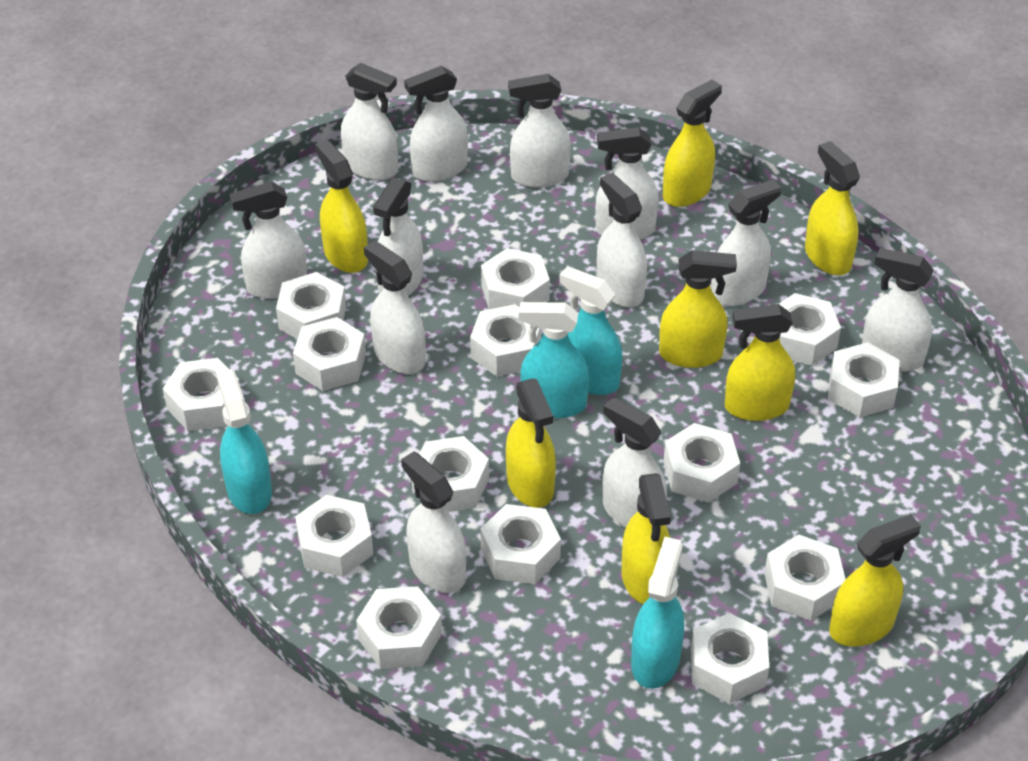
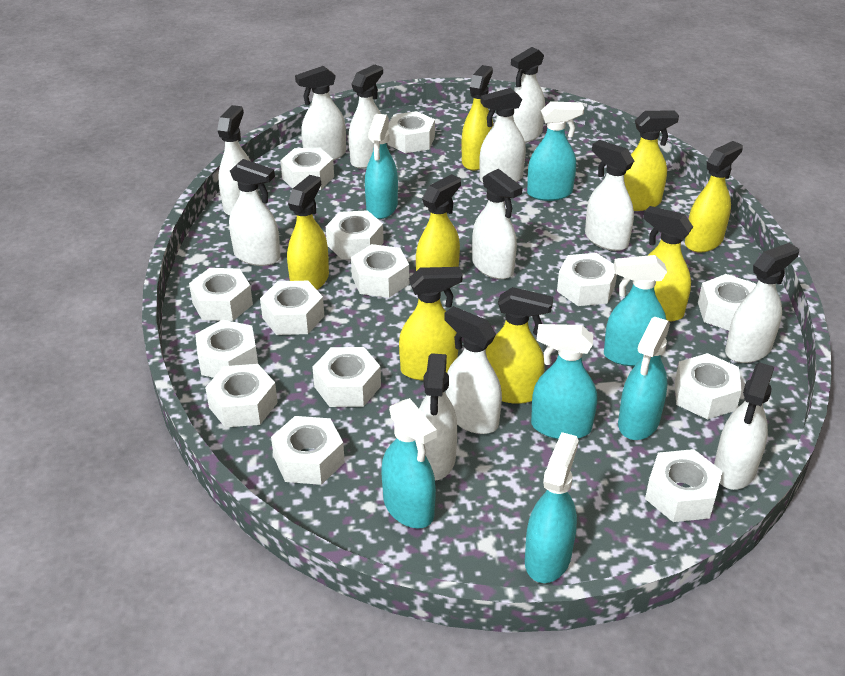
turquoise spray bottle: [216,369,272,514] [519,302,589,418] [559,266,623,395] [631,537,684,689] = 4 -> [365,114,398,219] [382,398,437,528] [525,432,579,583] [527,101,584,201] [531,324,597,439] [604,255,667,366] [618,317,670,440] = 7

